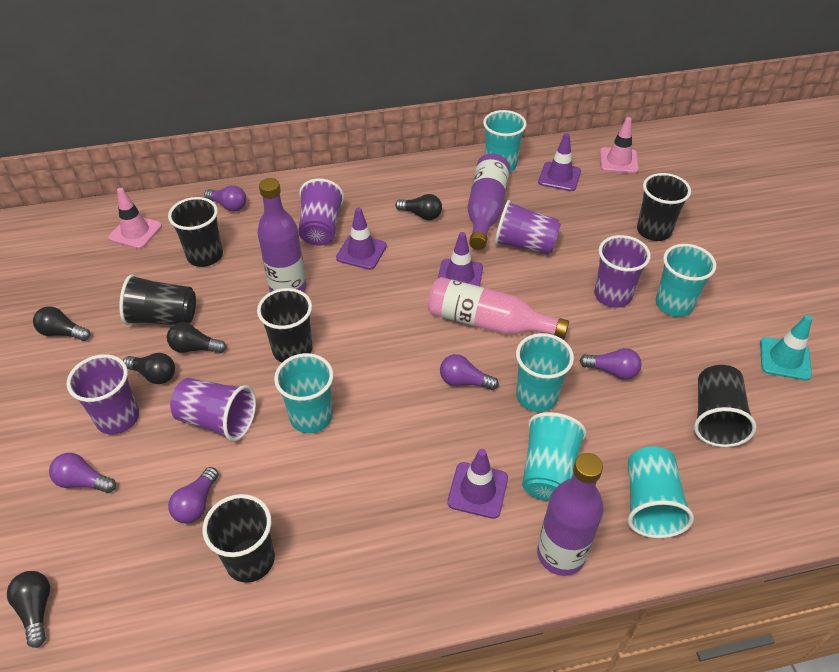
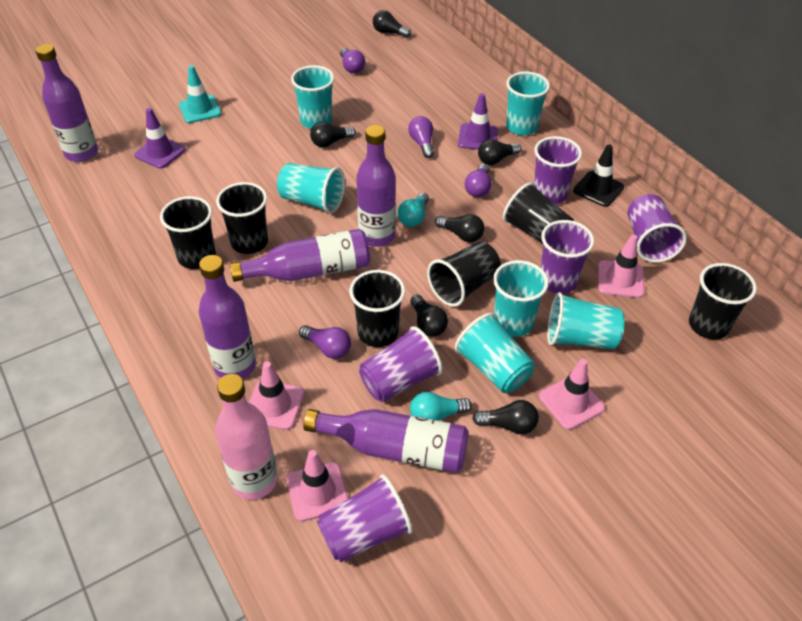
black light bulb: [7,571,50,648] [33,306,90,341] [123,353,175,384] [167,322,226,353] [395,194,442,220] = 5 -> [310,122,356,147] [373,10,411,38] [410,294,448,337] [435,214,484,242] [472,400,539,434] [478,139,521,165] = 6
black traffic cone: none = 0 -> [573,144,624,207] = 1
pink traffic cone: [108,188,162,249] [600,117,639,173] = 2 -> [249,361,304,430] [287,450,348,522] [539,359,605,430] [598,234,644,298] = 4
purple bottle: [257,178,306,292] [467,153,510,250] [537,453,604,576] = 3 -> [35,44,98,162] [199,255,256,379] [230,229,370,282] [303,409,469,473] [356,125,396,247] = 5
purple light bulb: [49,453,116,493] [168,467,219,524] [204,185,246,212] [440,354,499,390] [579,348,641,380] = 5 -> [299,325,351,359] [340,48,365,73] [408,116,434,158] [465,164,491,197] = 4
purple traffic cone: [336,207,387,270] [438,232,483,286] [447,449,508,519] [538,133,581,191] = 4 -> [134,108,186,169] [458,93,498,150] = 2
turquoise light bulb: none = 0 -> [397,192,429,227] [410,392,472,421] = 2

